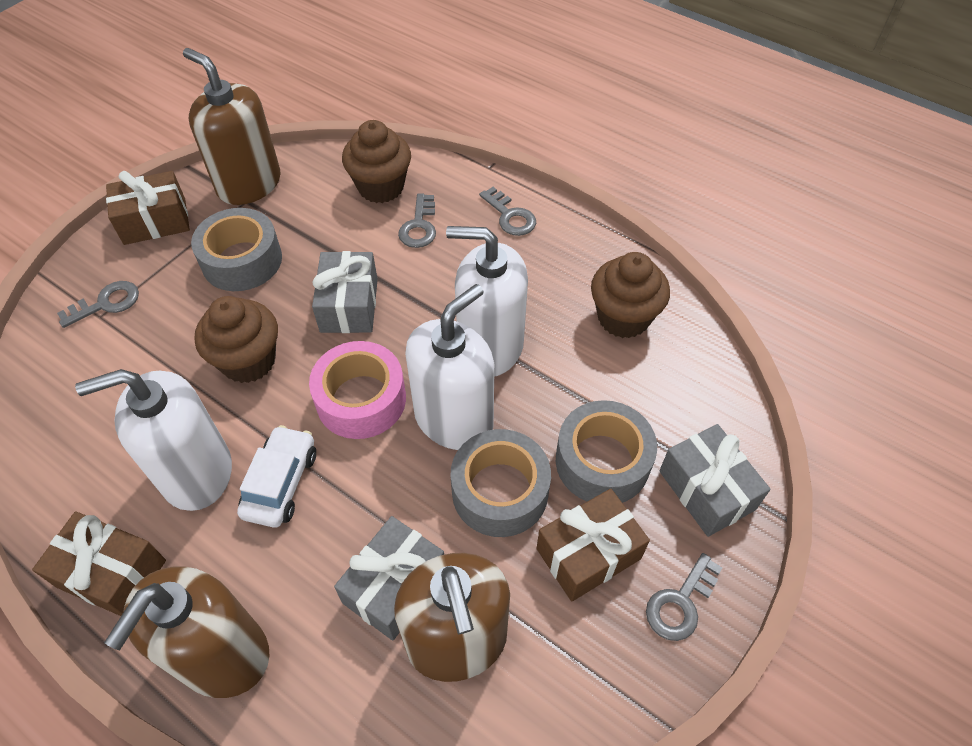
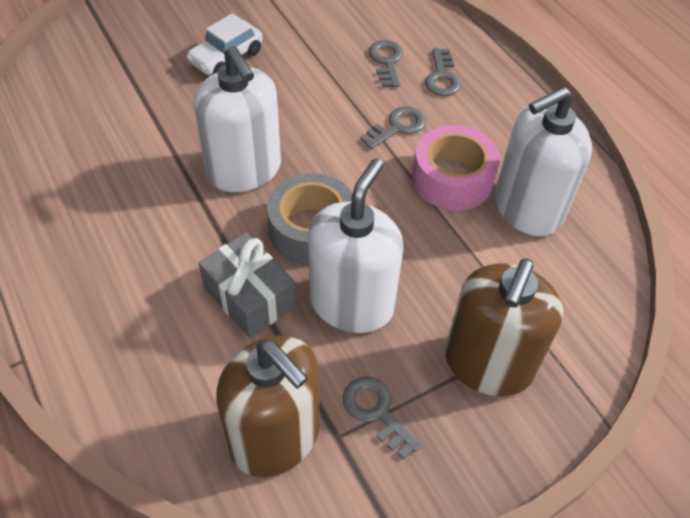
brown cupcake: [194,296,278,383] [342,120,411,203] [591,252,670,338] = 3 -> none = 0
brown gift: [32,511,166,616] [106,171,190,245] [536,489,650,601] = 3 -> none = 0
brown soap dispenser: [104,566,269,698] [183,48,280,205] [394,553,510,682] = 3 -> [216,336,320,477] [445,258,563,396] = 2
grey gift: [312,251,378,333] [334,516,444,640] [660,424,771,537] = 3 -> [199,233,296,338] = 1
grey tape: [191,208,282,291] [450,429,551,537] [556,400,657,503] = 3 -> [267,173,352,265] = 1

